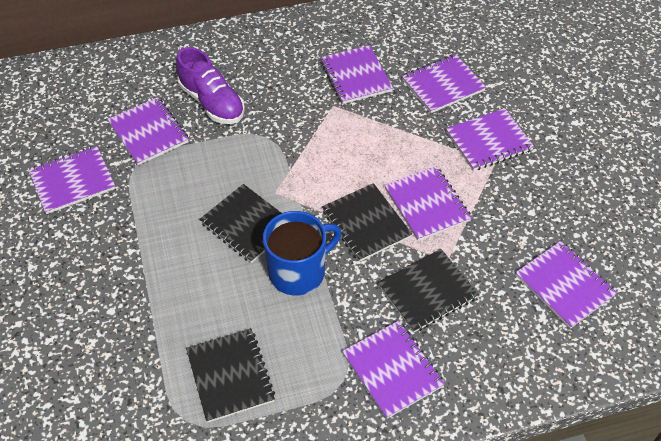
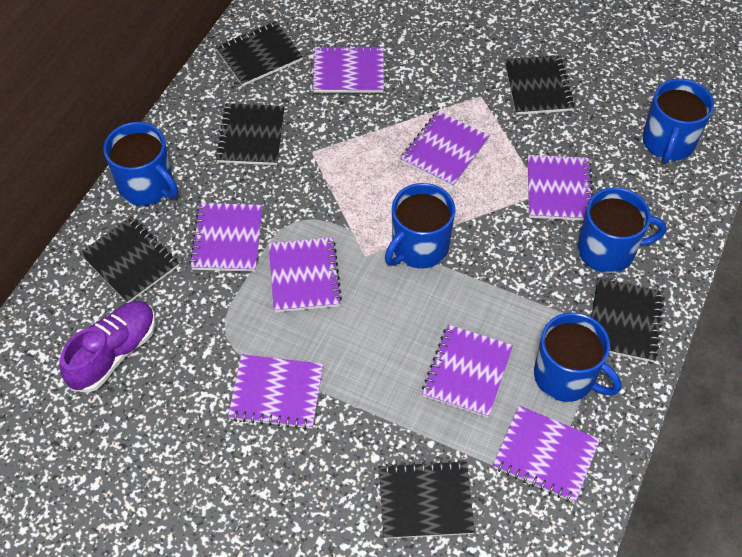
black notebook: [186,328,275,423] [200,184,282,263] [322,183,412,262] [378,249,479,332] = 4 -> [80,217,179,303] [215,103,285,165] [216,21,303,86] [379,460,475,539] [505,55,575,115] [591,278,665,362] = 6
blue mug: [263,211,341,296] = 1 -> [104,122,178,206] [385,183,455,269] [534,312,621,402] [578,187,666,273] [642,79,714,163] = 5

